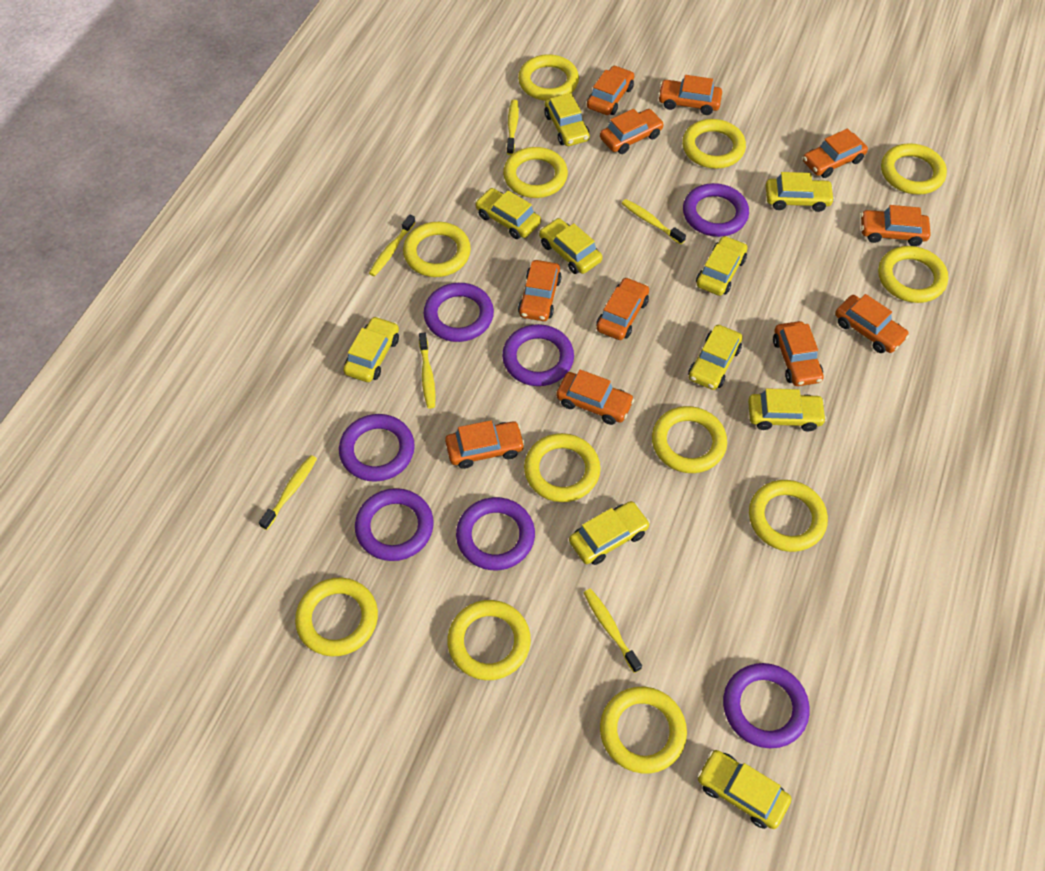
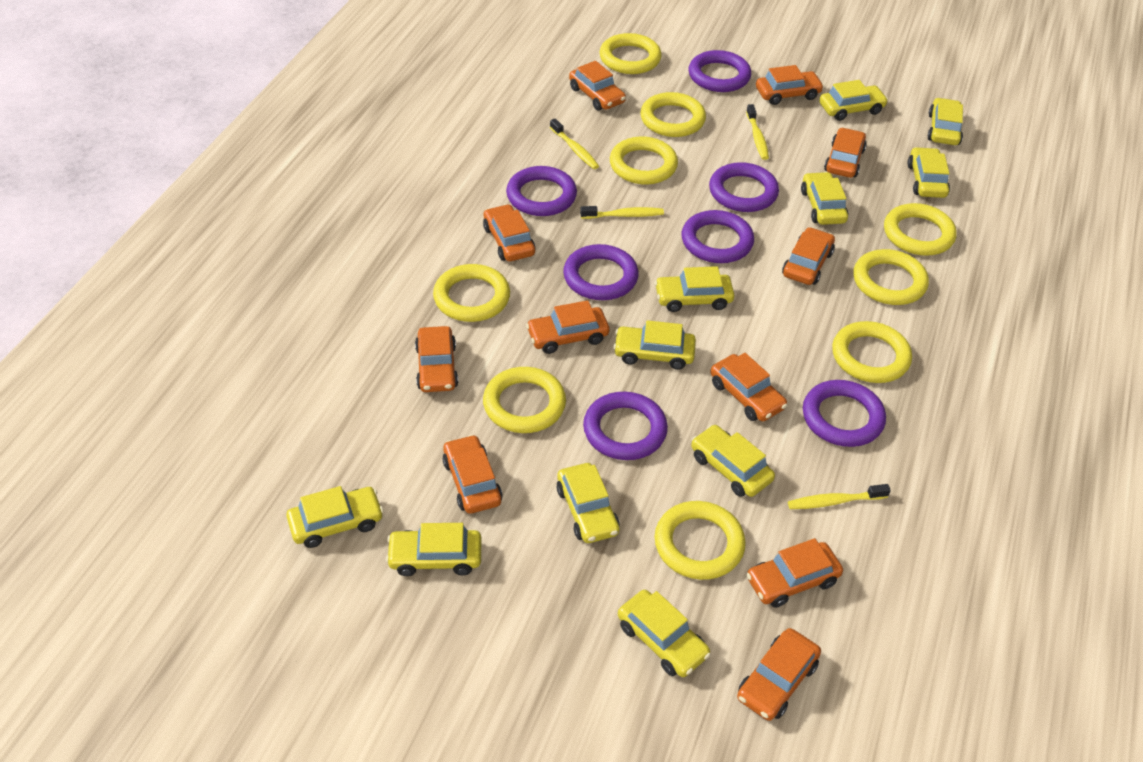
yellow car: [343,316,399,382] [475,188,541,239] [539,218,602,274] [544,93,590,146] [569,501,650,565] [688,325,743,390] [696,236,748,296] [697,750,792,829] [748,388,827,431] [766,172,835,212] = 10 -> [286,486,384,548] [386,523,481,576] [557,463,620,543] [613,320,696,370] [618,590,711,677] [655,266,734,312] [691,425,775,497] [801,172,848,225] [819,80,888,121] [907,147,950,198] [928,98,963,145] = 11
yellow ring: [295,578,378,656] [403,222,471,277] [447,600,531,680] [503,147,568,198] [518,54,579,101] [524,433,601,502] [600,687,687,773] [652,406,727,473] [682,119,746,169] [749,480,828,552] [878,246,948,303] [881,143,947,195] = 12 -> [433,264,510,322] [483,367,566,433] [599,33,662,74] [610,136,678,185] [640,92,706,137] [654,501,746,580] [832,321,912,383] [853,249,929,305] [884,203,957,256] = 9
yellow toothbrush: [259,455,317,530] [369,214,416,276] [419,332,435,409] [507,100,519,155] [584,589,642,673] [622,199,686,244] = 6 -> [550,118,599,169] [580,206,664,219] [746,104,769,160] [788,484,891,509] = 4

